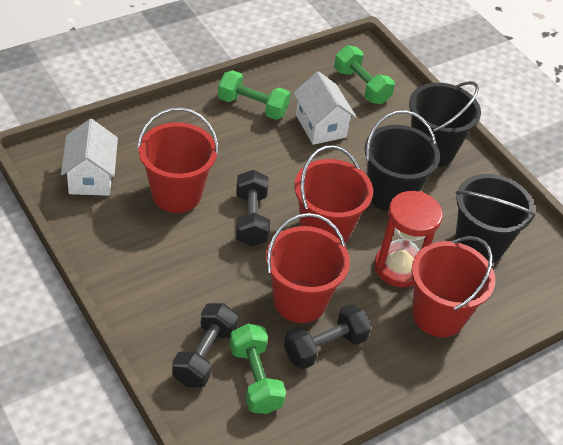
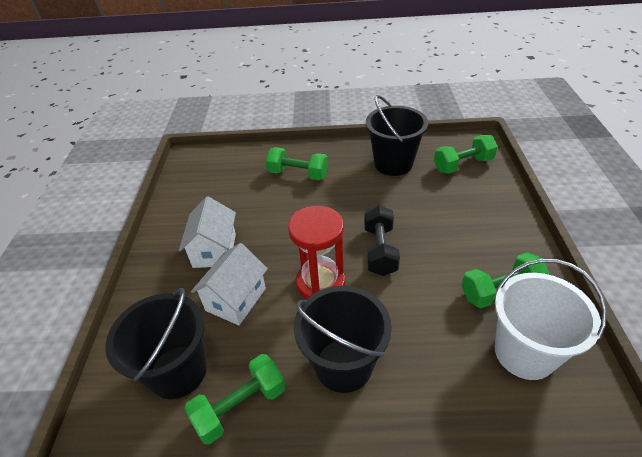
black dumbbell: [172,303,238,388] [236,170,270,246] [284,304,371,369] = 3 -> [364,205,400,276] = 1
green dumbbell: [218,70,291,120] [230,323,286,414] [334,45,395,104] = 3 -> [184,354,286,445] [266,147,328,180] [434,135,498,174] [461,252,550,308] = 4
red bucket: [137,107,219,213] [266,213,350,323] [294,145,373,244] [412,236,495,337] = 4 -> none = 0
white bucket: none = 0 -> [494,259,607,380] = 1

